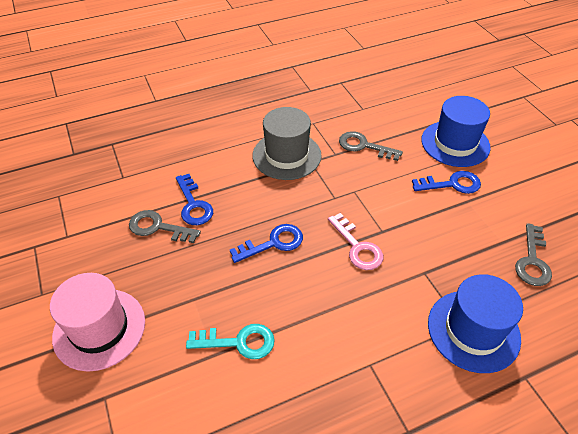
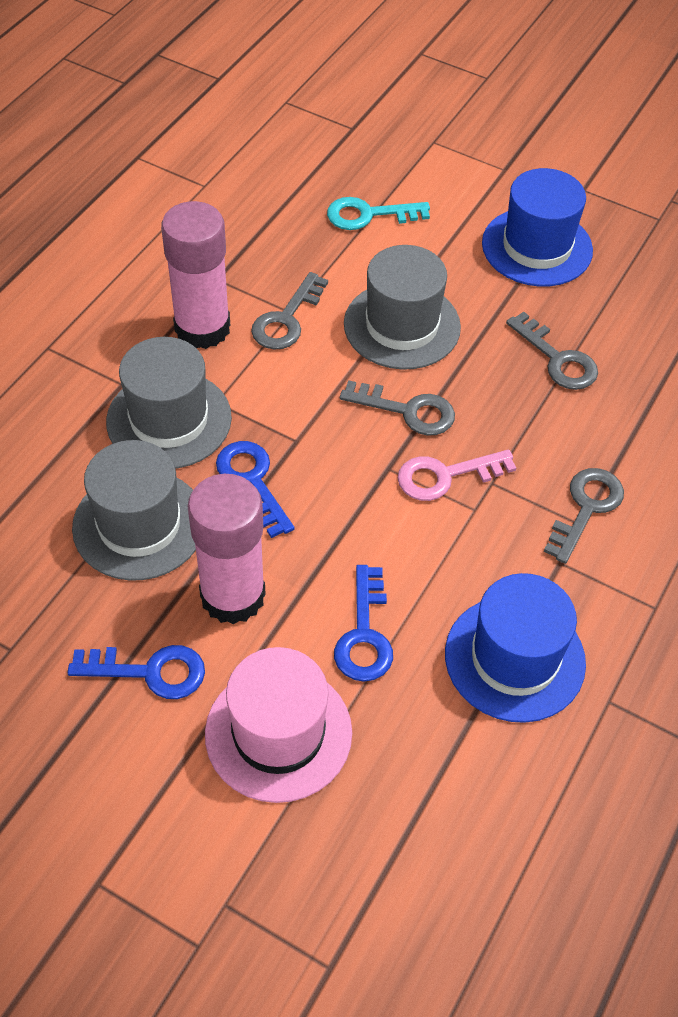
grey hat: [252,107,322,180] = 1 -> [72,440,196,581] [106,337,232,469] [344,245,461,370] = 3
grey key: [129,210,201,243] [339,131,403,161] [515,223,552,286] = 3 -> [251,272,328,349] [340,380,455,436] [506,312,598,390] [544,468,624,564] = 4
pink glue stick: none = 0 -> [161,201,230,349] [187,474,266,624] = 2

